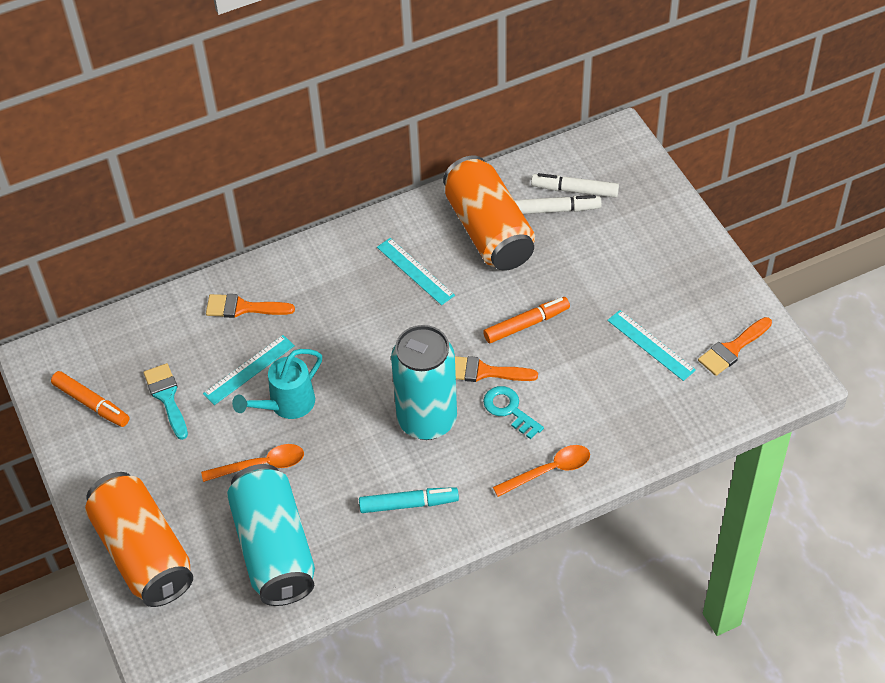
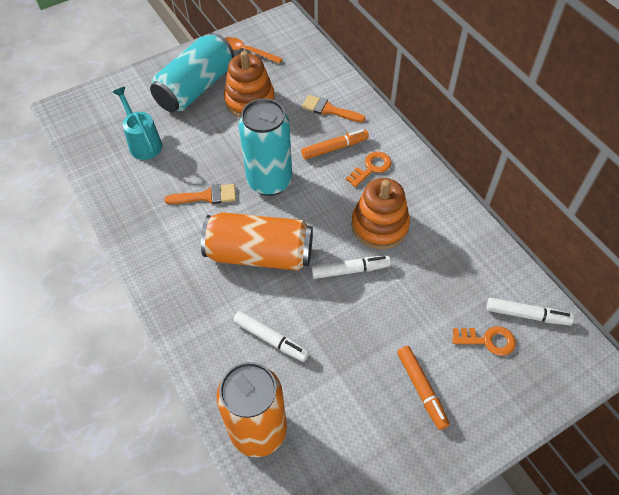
orange brush: [206,294,295,318] [455,356,538,382] [698,317,772,376] = 3 -> [164,184,236,204] [302,95,365,122] = 2
orange key: none = 0 -> [346,152,391,187] [452,326,516,356] = 2
orange spoon: [201,444,304,482] [493,445,590,497] = 2 -> [225,37,283,64] = 1
orange stacking toy: none = 0 -> [224,51,275,118] [351,178,410,249] = 2
turquoise brush: [143,363,188,440] = 1 -> none = 0
turquoise key: [483,386,544,439] = 1 -> none = 0
turquoise marker: [359,487,459,513] = 1 -> none = 0
turquoise ruler: [203,335,295,405] [377,238,455,305] [607,310,696,381] = 3 -> none = 0
white marker: [514,195,602,214] [531,173,619,198] = 2 -> [233,311,309,362] [311,256,391,279] [487,298,574,325] = 3

